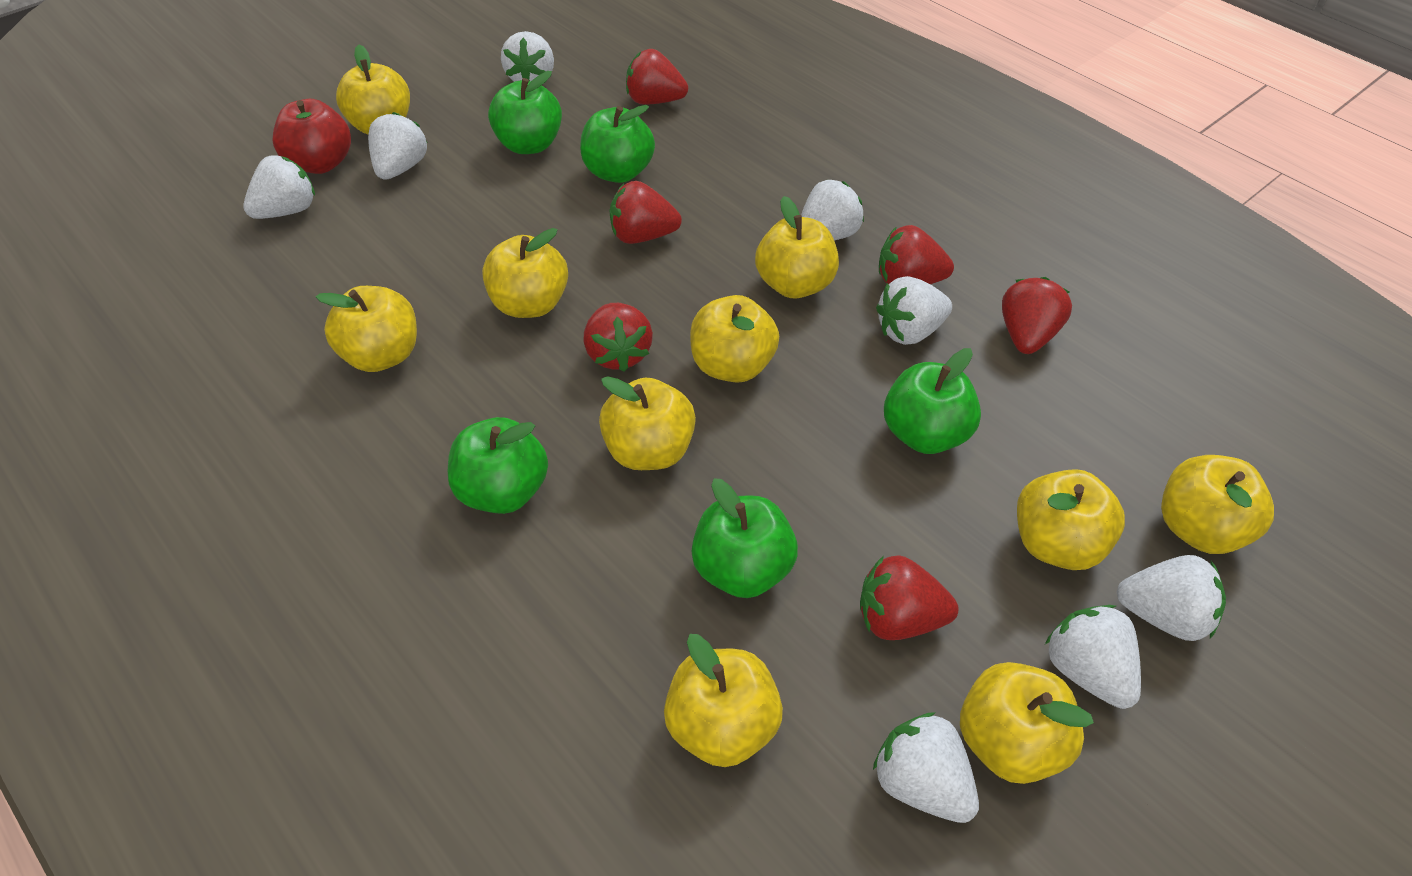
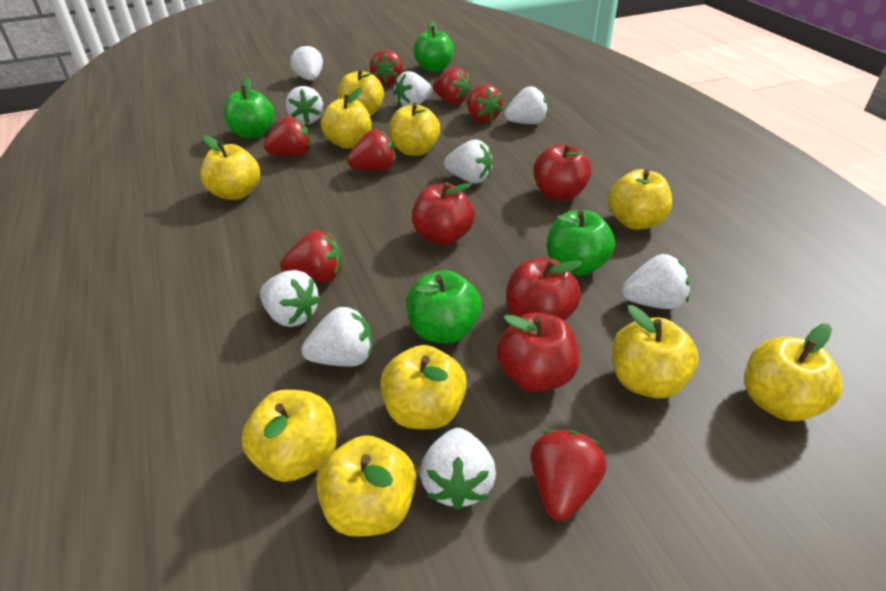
green apple: [448,417,548,514] [488,71,562,154] [580,105,655,183] [691,478,798,598] [884,348,981,454] = 5 -> [224,77,274,139] [406,270,482,343] [413,20,454,72] [547,210,615,276] = 4
red apple: [273,99,351,174] = 1 -> [412,182,475,245] [497,312,580,392] [506,258,583,321] [533,143,592,201] = 4
red strawberry: [584,303,653,372] [610,181,682,244] [626,49,688,105] [860,555,959,640] [879,225,954,284] [1002,277,1072,354] = 6 -> [264,116,311,156] [280,230,342,282] [347,129,395,171] [370,49,403,85] [433,67,471,105] [467,84,503,123] [531,430,607,521] = 7
white strawberry: [243,155,315,219] [368,112,427,180] [501,31,554,82] [801,180,864,241] [873,712,979,823] [876,276,952,345] [1045,605,1141,709] [1117,555,1226,641] = 8 -> [260,270,321,327] [286,86,323,124] [290,44,323,81] [301,306,372,367] [393,71,432,107] [420,428,496,510] [444,140,493,183] [504,86,548,124] [621,254,690,309] = 9

